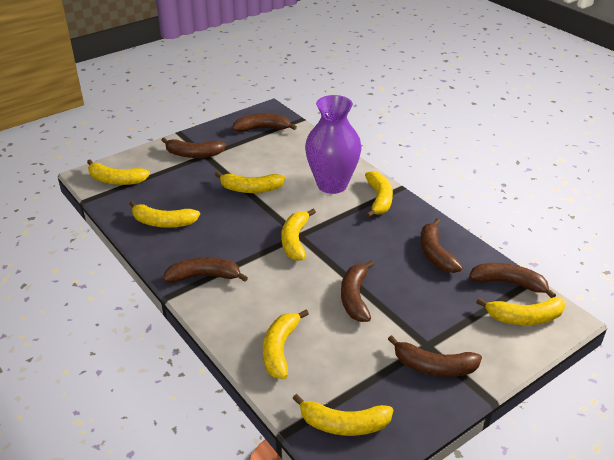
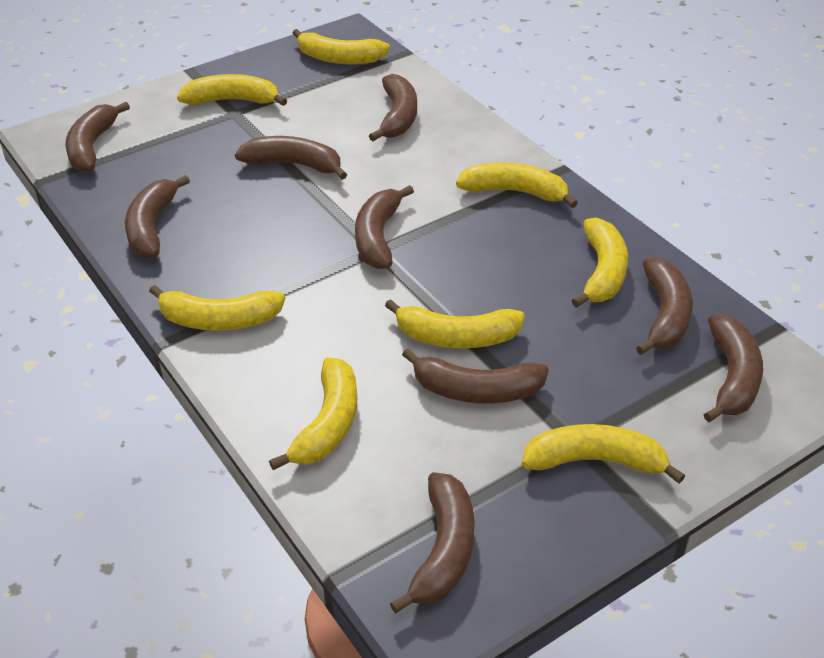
brown banana: [161,138,226,158] [163,257,248,283] [232,114,297,132] [341,260,374,322] [388,335,482,377] [420,218,463,273] [469,263,556,298] = 7 -> [65,102,130,173] [125,175,190,258] [235,136,347,180] [355,185,414,269] [369,74,417,141] [390,472,475,614] [402,348,549,403] [636,258,693,355] [703,315,763,422] = 9
purple vase: [305,95,362,194] = 1 -> none = 0

